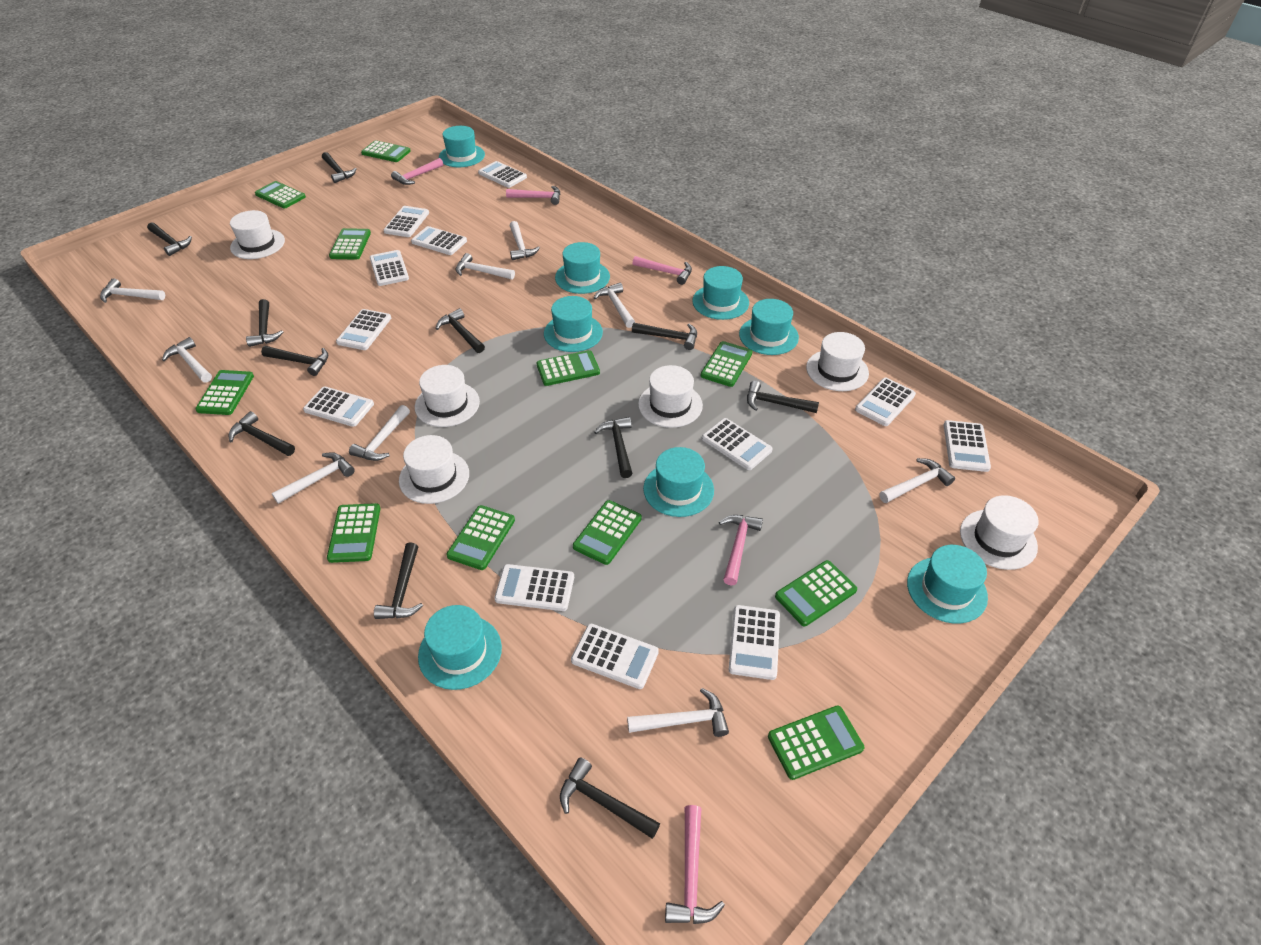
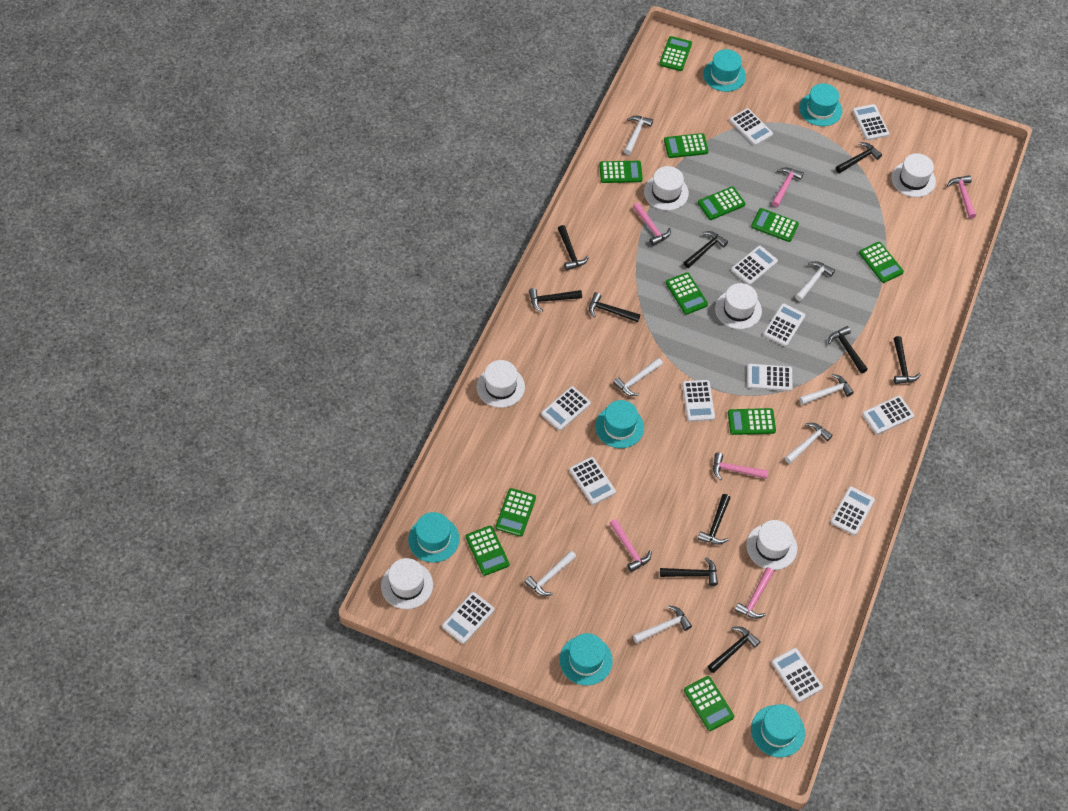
black hammer: [147,222,192,256] [228,411,295,456] [246,299,283,347] [261,346,328,376] [322,152,357,183] [374,543,423,619] [436,308,485,353] [560,757,660,839] [594,417,633,478] [632,323,697,350] [747,381,819,413] = 11 -> [529,288,582,312] [558,225,589,271] [589,292,640,322] [660,557,718,586] [684,231,728,268] [698,494,730,545] [708,627,761,673] [828,326,868,374] [836,142,882,173] [893,336,921,384] = 10
pink hammer: [391,158,443,185] [506,186,560,205] [633,256,692,285] [665,805,725,924] [719,515,763,586] = 5 -> [609,519,652,572] [633,203,671,246] [713,453,768,480] [735,567,774,619] [772,167,804,207] [947,175,976,219] = 6
turquoise hat: [418,605,502,690] [439,126,485,167] [544,296,603,352] [555,242,610,294] [643,447,714,517] [692,266,749,320] [739,299,799,355] [907,545,988,623] = 8 -> [408,512,460,563] [559,633,613,686] [595,400,644,448] [703,49,746,92] [751,704,805,757] [799,83,842,126] = 6
white hammer: [100,278,165,303] [162,337,212,382] [272,452,355,504] [349,405,410,461] [456,253,515,280] [509,221,540,260] [594,283,635,328] [627,688,729,737] [879,458,955,503] = 9 -> [524,550,576,596] [613,358,663,396] [624,116,653,155] [633,606,692,644] [785,423,833,464] [795,261,835,301] [799,374,854,405] = 7

